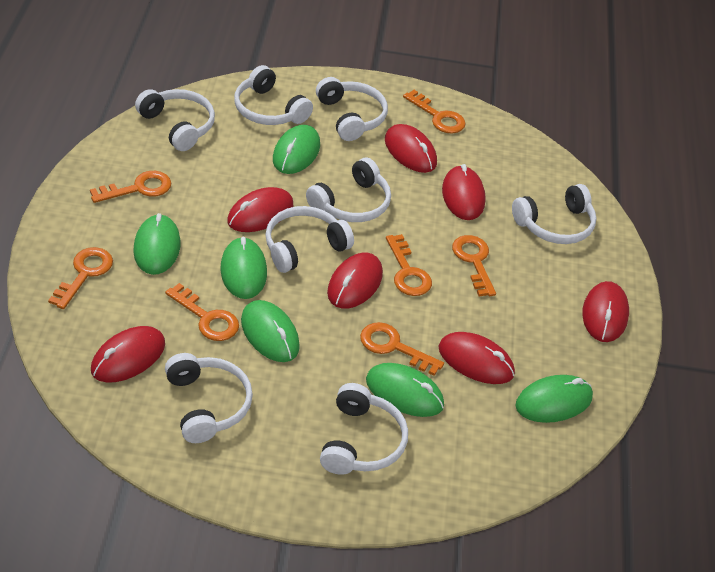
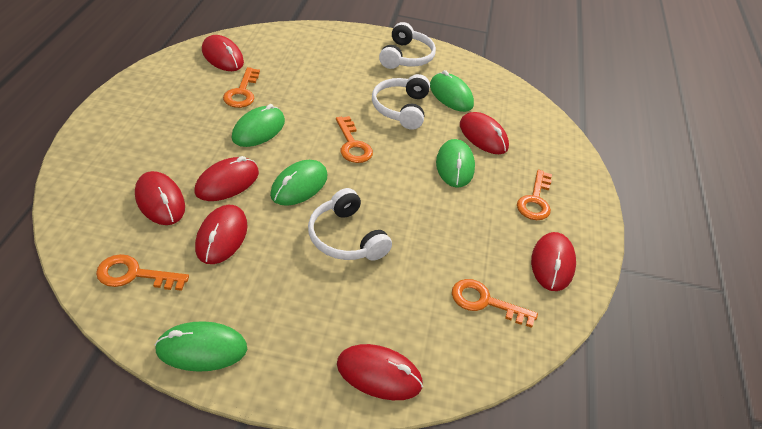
green mouse: [133,213,181,275] [220,237,267,299] [241,300,300,362] [273,125,320,174] [366,363,444,417] [515,375,593,423] = 6 -> [155,321,247,372] [231,104,285,147] [270,160,327,206] [430,70,474,112] [436,139,475,188] = 5
orange key: [48,247,113,309] [90,171,171,203] [165,283,239,341] [360,322,444,376] [386,234,432,296] [403,90,466,134] [452,235,496,296] = 7 -> [96,254,189,291] [223,67,260,108] [336,116,373,163] [452,279,538,328] [517,170,552,220] = 5
white headphones: [135,89,215,151] [165,353,253,443] [234,65,313,125] [265,206,354,273] [306,158,391,222] [316,77,388,141] [320,383,408,475] [512,184,597,244] = 8 -> [308,188,392,261] [372,74,430,130] [379,22,436,69] = 3

